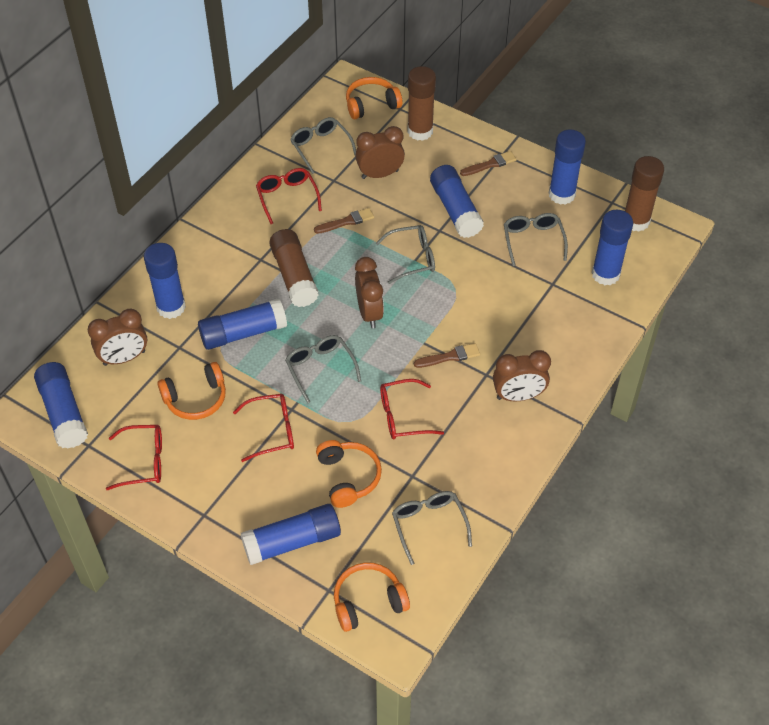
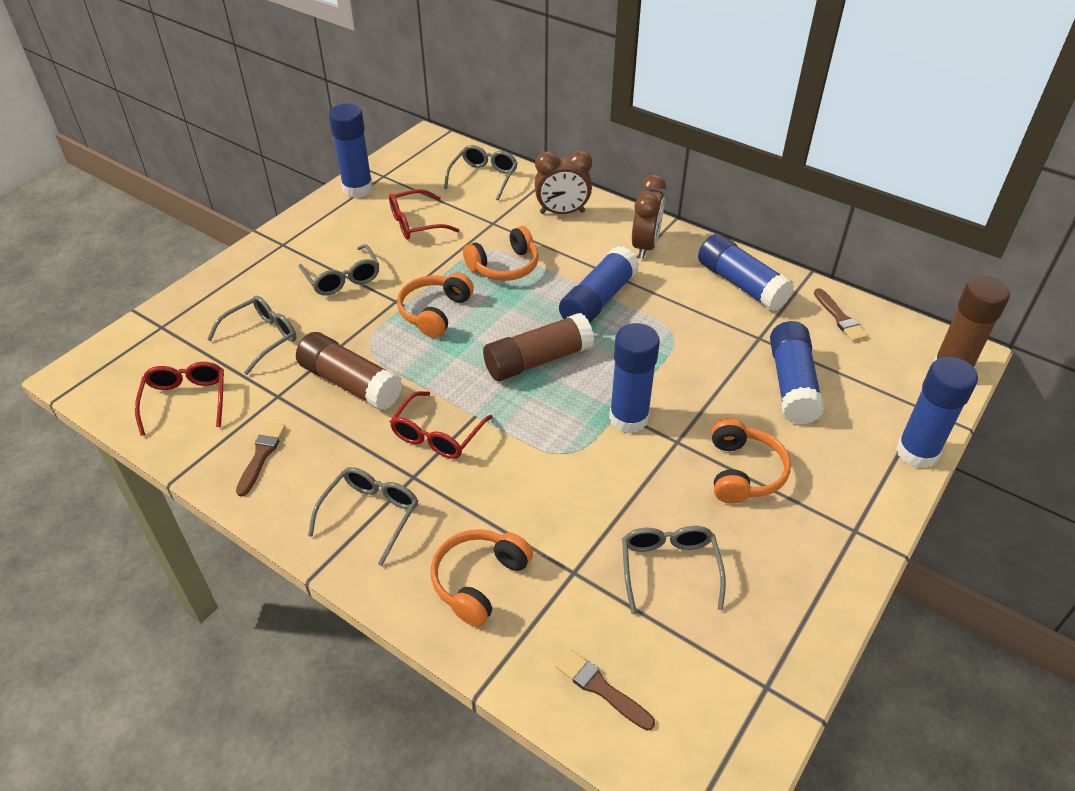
blue glue stick: [34,362,88,449] [144,243,186,319] [198,298,287,350] [241,504,341,565] [430,165,484,238] [549,130,586,205] [592,210,633,285] = 7 -> [329,104,373,198] [559,246,639,324] [609,323,660,433] [698,233,794,311] [770,321,825,424] [896,357,978,469] = 6
brown clock: [88,309,147,366] [355,126,405,179] [355,257,384,328] [493,350,551,401] = 4 -> [535,150,592,214] [632,174,666,259] = 2
red glasses: [106,425,162,490] [233,394,294,462] [256,168,322,224] [380,379,444,439] = 4 -> [135,362,224,436] [389,189,459,240] [390,391,493,459] = 3

